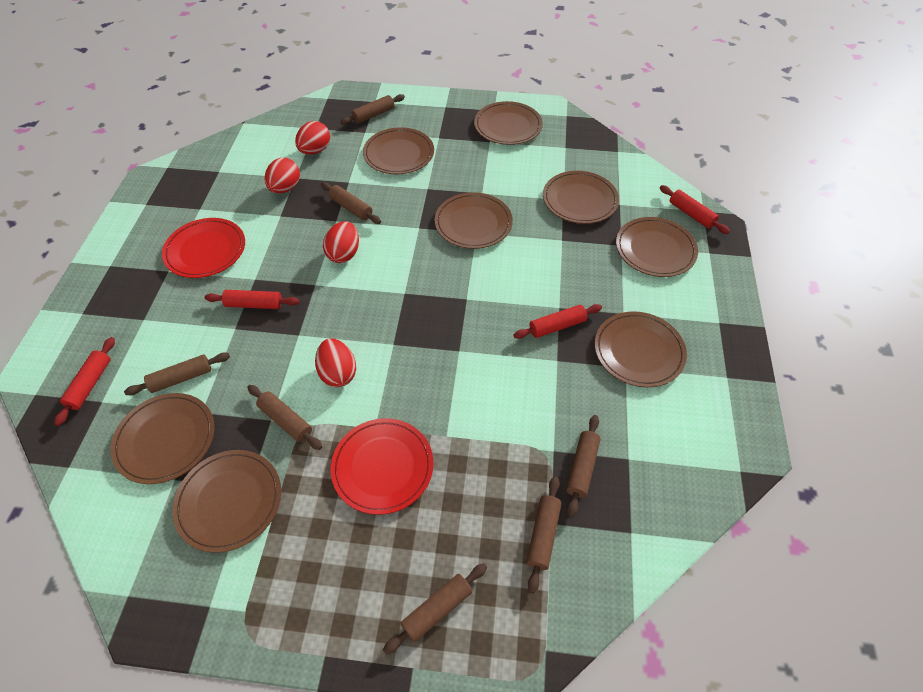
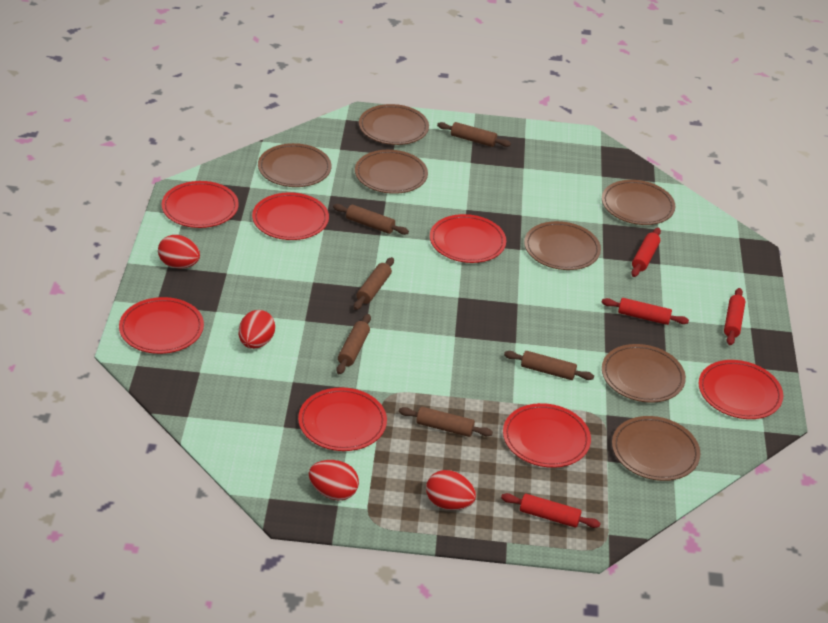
brown plate: [111,393,214,484] [172,450,281,553] [363,127,434,174] [434,192,513,249] [474,101,543,145] [543,171,619,224] [595,311,687,387] [616,217,698,277] = 8 -> [258,143,331,187] [355,150,428,194] [359,104,429,145] [524,221,601,270] [602,180,675,225] [602,344,686,403] [612,416,700,481] = 7
brown rolling pin: [124,353,230,395] [248,385,322,450] [321,182,381,224] [340,94,405,125] [383,563,487,655] [527,476,561,594] [566,415,601,517] = 7 -> [333,204,409,235] [336,314,371,374] [354,257,394,310] [399,407,493,437] [437,122,511,147] [504,351,594,380] = 6
red plate: [162,218,245,278] [331,418,434,515] = 2 -> [119,297,204,354] [162,181,239,228] [252,192,329,240] [298,388,387,451] [430,214,506,263] [503,403,591,468] [699,360,783,419] = 7

